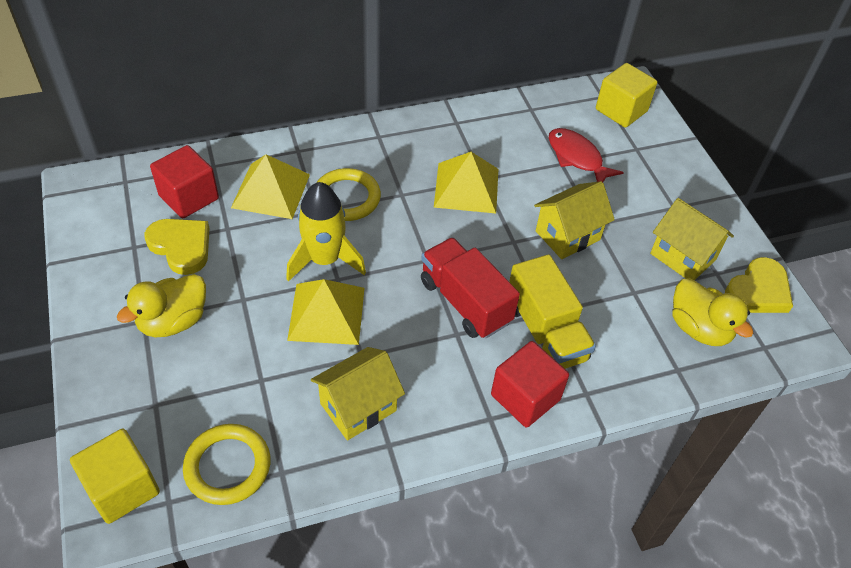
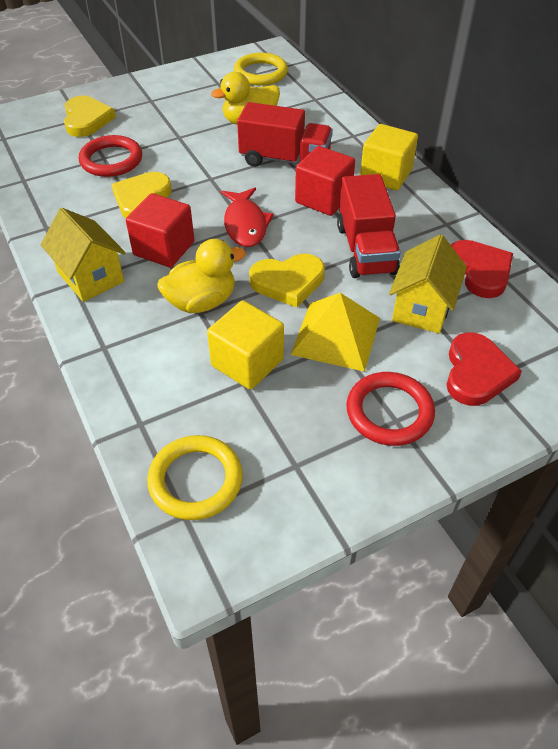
red heart: none = 0 -> [446,332,522,406] [451,240,513,298] = 2
red ring: none = 0 -> [79,135,142,177] [346,372,435,446] = 2
red truck: [421,237,520,338] = 1 -> [237,102,333,167] [337,174,401,278] = 2
yellow heart: [145,219,210,275] [725,257,793,313] = 2 -> [64,96,116,137] [111,172,172,219] [249,254,325,307] = 3
yellow house: [311,347,405,441] [534,181,615,259] [650,198,734,280] = 3 -> [41,208,126,302] [389,235,467,334] = 2
yellow pyramid: [231,154,310,219] [287,279,365,345] [434,152,498,213] = 3 -> [290,293,380,372] = 1
yellow rocket: [286,182,366,282] = 1 -> none = 0
yellow truck: [509,254,596,369] = 1 -> none = 0

